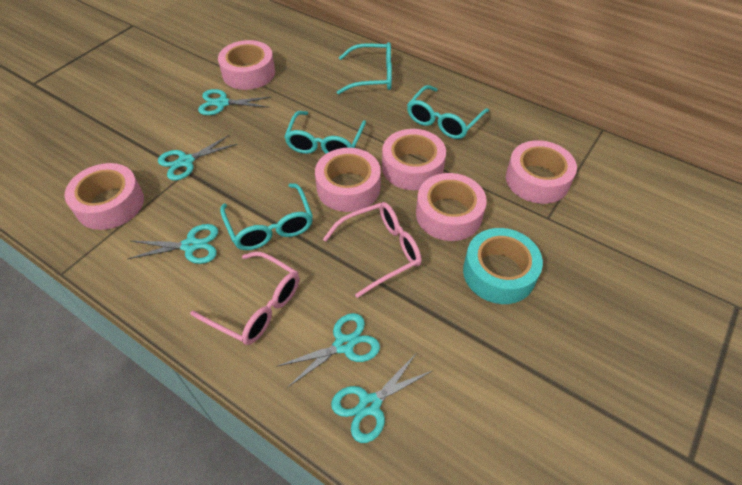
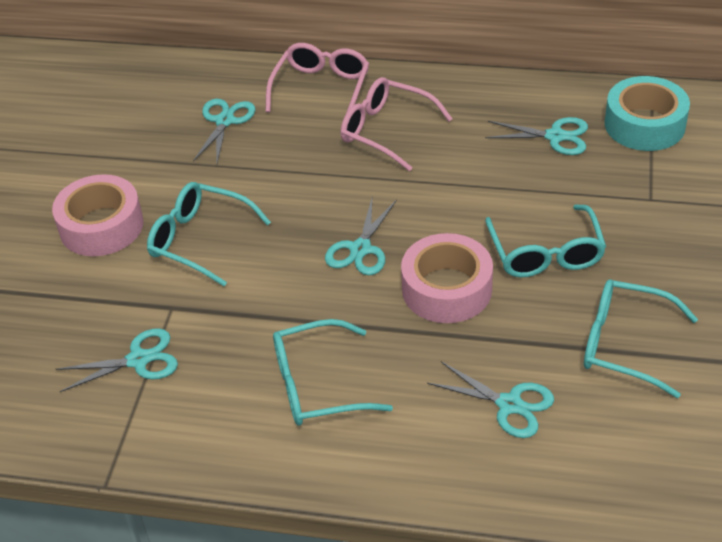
pink tape: [64,163,144,230] [218,40,275,90] [315,148,381,212] [382,129,446,190] [416,173,487,241] [506,140,577,204] = 6 -> [52,174,144,256] [401,233,493,323] = 2

